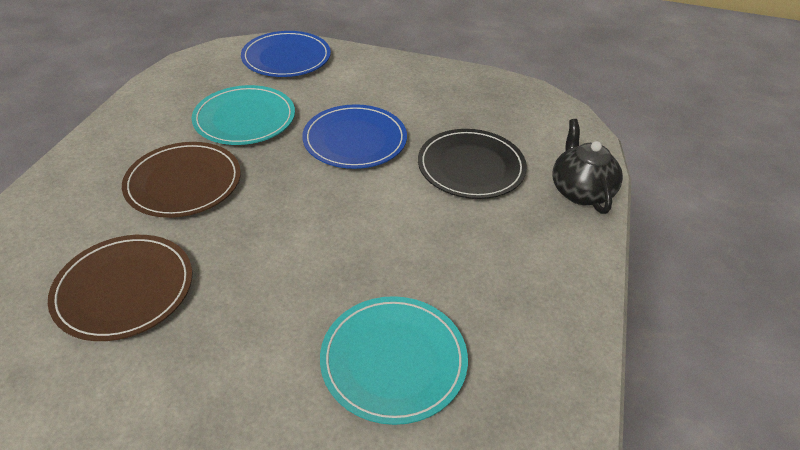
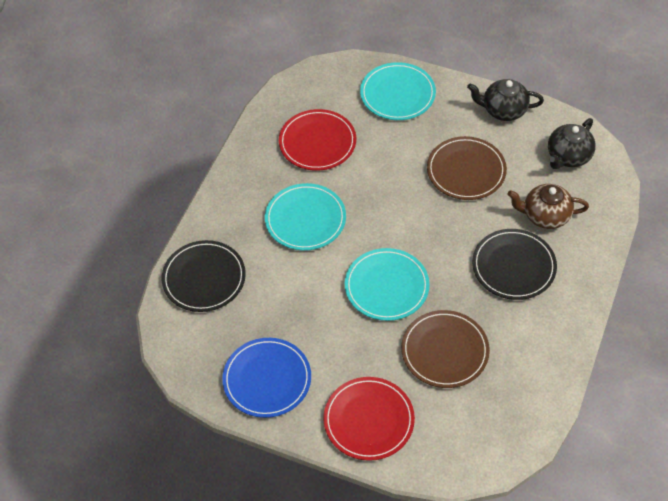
black plate: [418,129,527,199] = 1 -> [162,240,246,312] [472,229,557,300] = 2
black teapot: [552,119,623,214] = 1 -> [467,79,544,121] [548,118,596,169] = 2
blue plate: [241,31,331,77] [302,104,407,169] = 2 -> [222,338,311,418] = 1
brown teapot: none = 0 -> [507,184,589,229] = 1
red plate: none = 0 -> [279,109,356,171] [323,377,415,461] = 2
turquoise plate: [192,85,295,145] [320,296,468,425] = 2 -> [265,183,346,251] [345,248,430,321] [360,62,436,120] = 3

